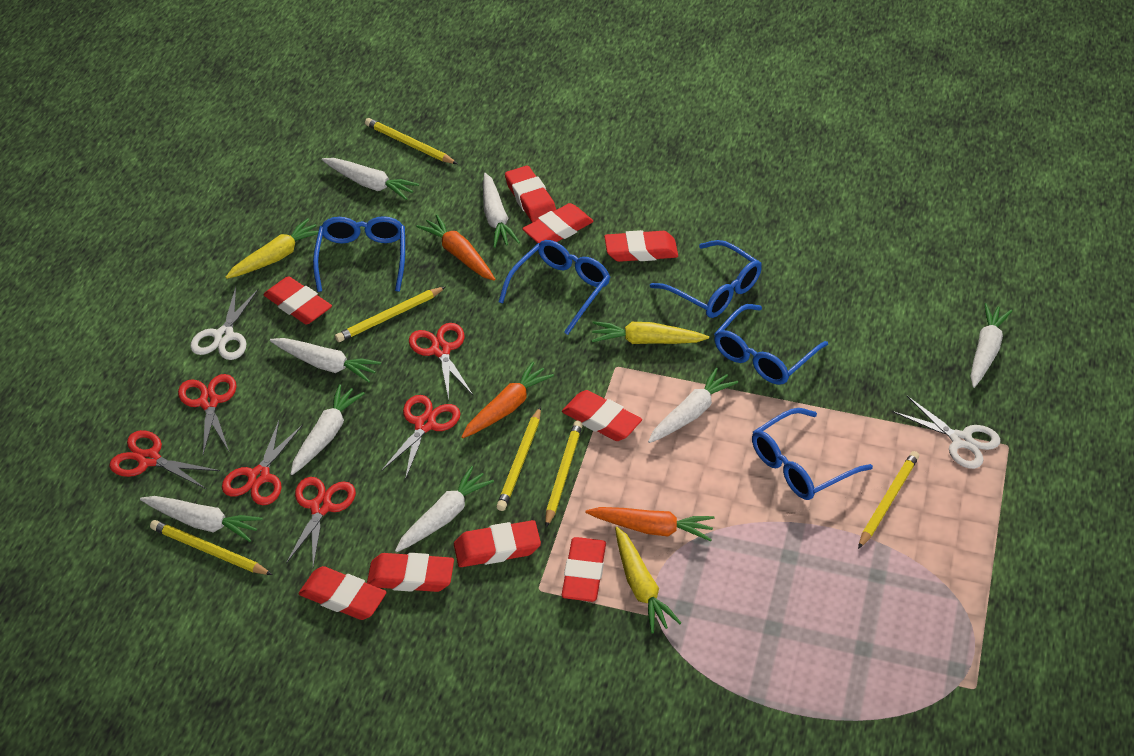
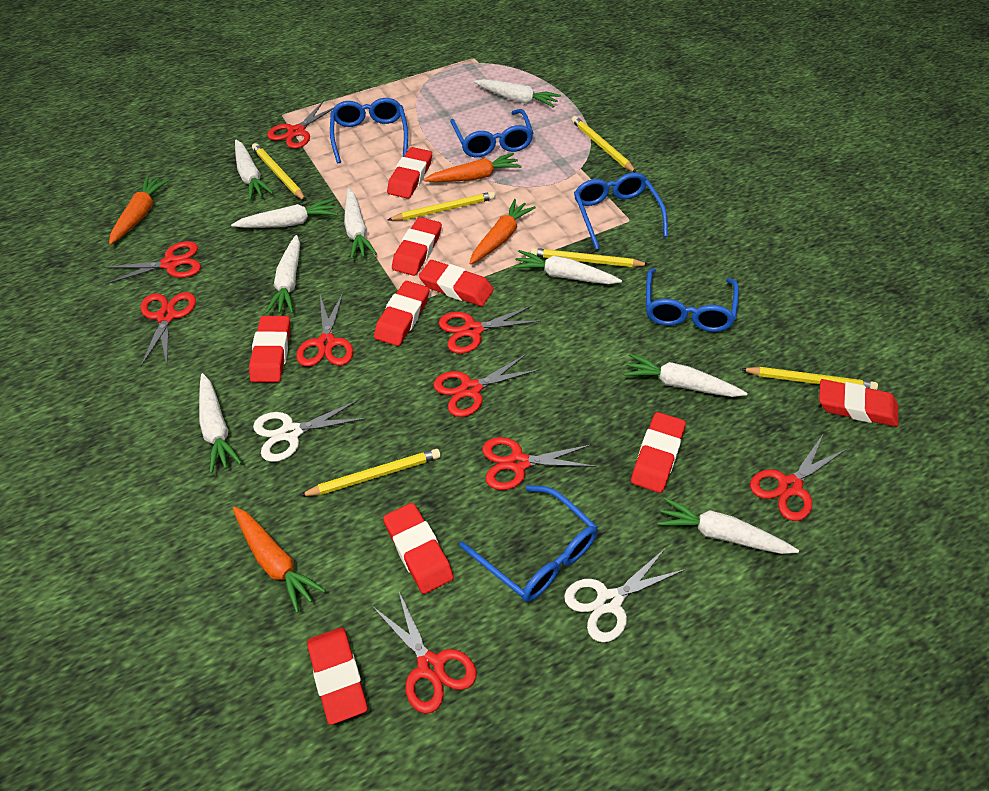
orange carrot: [416,214,495,281] [461,361,554,438] [586,507,715,541] = 3 -> [109,176,169,245] [233,506,326,613] [424,153,521,182] [469,199,536,265] = 4
red scissors: [109,430,220,489] [178,374,237,455] [222,421,303,505] [286,477,356,567] [381,395,461,480] [409,323,473,400] = 6 -> [103,241,201,284] [141,292,196,366] [267,100,334,149] [296,293,353,367] [371,590,477,714] [433,354,540,417] [439,305,541,354] [482,437,597,490] [750,435,847,521] = 9
white carrot: [140,496,263,542] [270,338,381,382] [291,384,365,475] [322,158,419,200] [395,466,494,552] [483,173,520,248] [648,368,738,443] [971,303,1012,388] = 8 -> [199,373,242,473] [231,199,337,228] [235,140,273,200] [266,235,300,313] [344,188,377,259] [474,79,561,108] [512,250,622,284] [624,354,747,397] [657,497,799,554] = 9
yellow carrot: [225,218,318,279] [591,321,709,344] [615,527,681,633] = 3 -> none = 0

